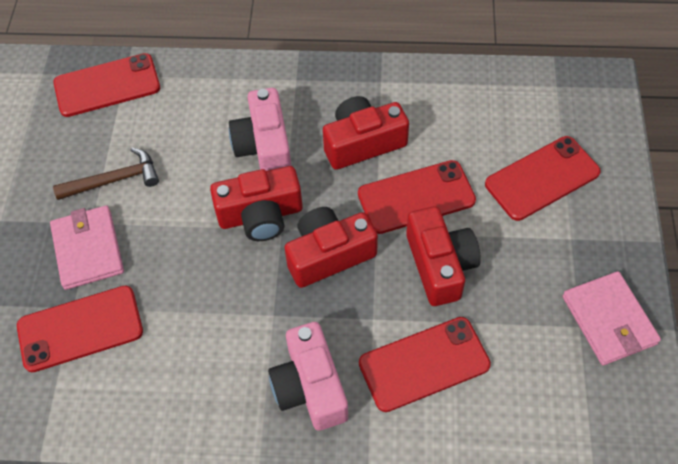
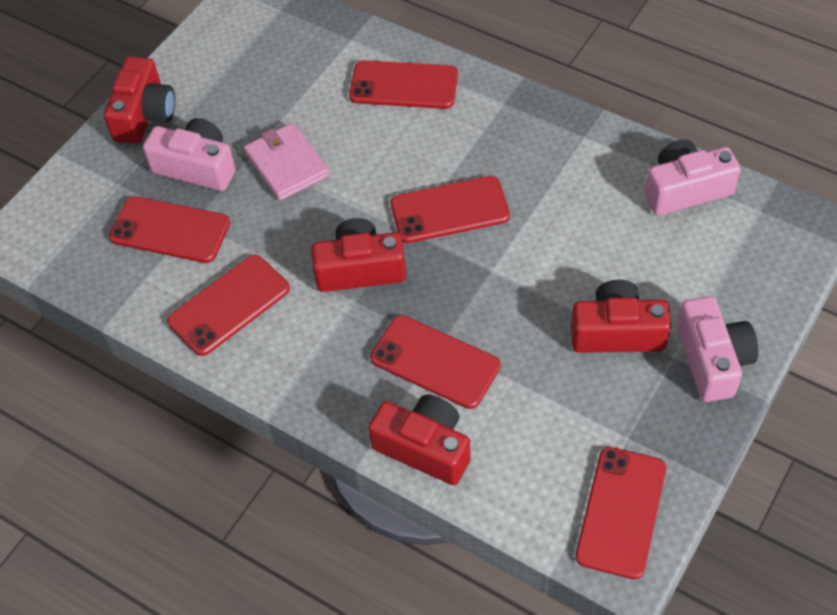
brown hammer: [53,148,159,200] = 1 -> none = 0
pink camera: [229,88,291,171] [268,322,348,431] = 2 -> [143,118,236,191] [645,139,741,216] [677,296,758,402] = 3
pink wallet: [50,205,124,290] [563,271,661,365] = 2 -> [244,123,330,201] = 1
red phone: [17,285,143,372] [53,53,160,117] [358,160,476,234] [359,317,491,412] [485,136,601,221] = 5 -> [109,196,230,263] [167,255,290,356] [349,60,458,109] [370,315,501,409] [390,176,510,243] [575,447,666,579] = 6

